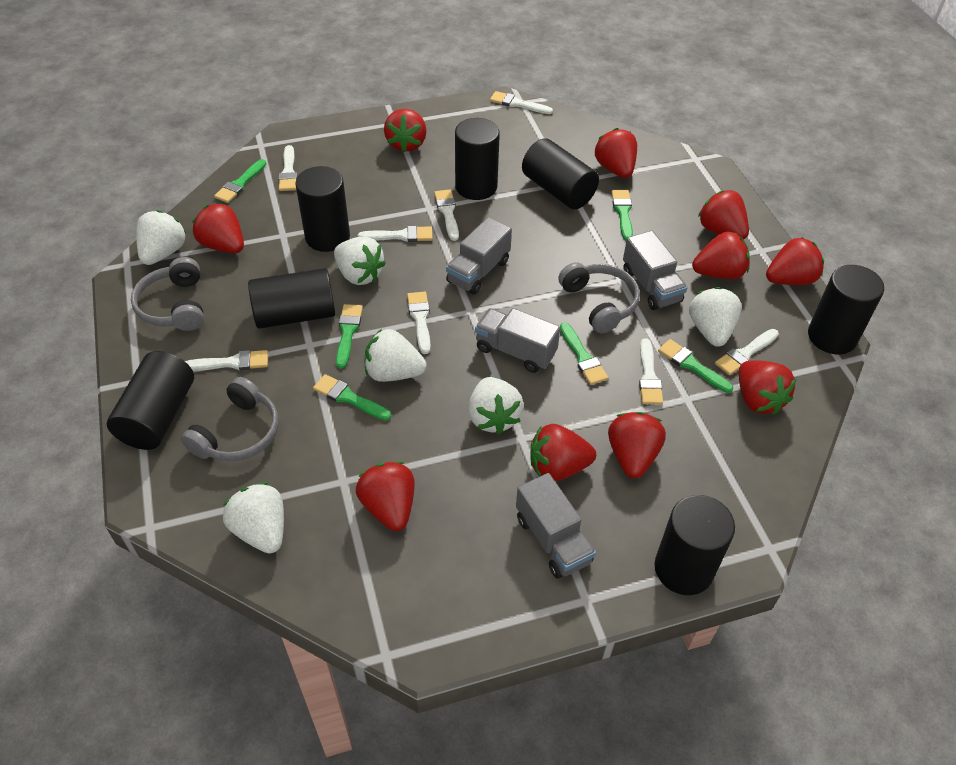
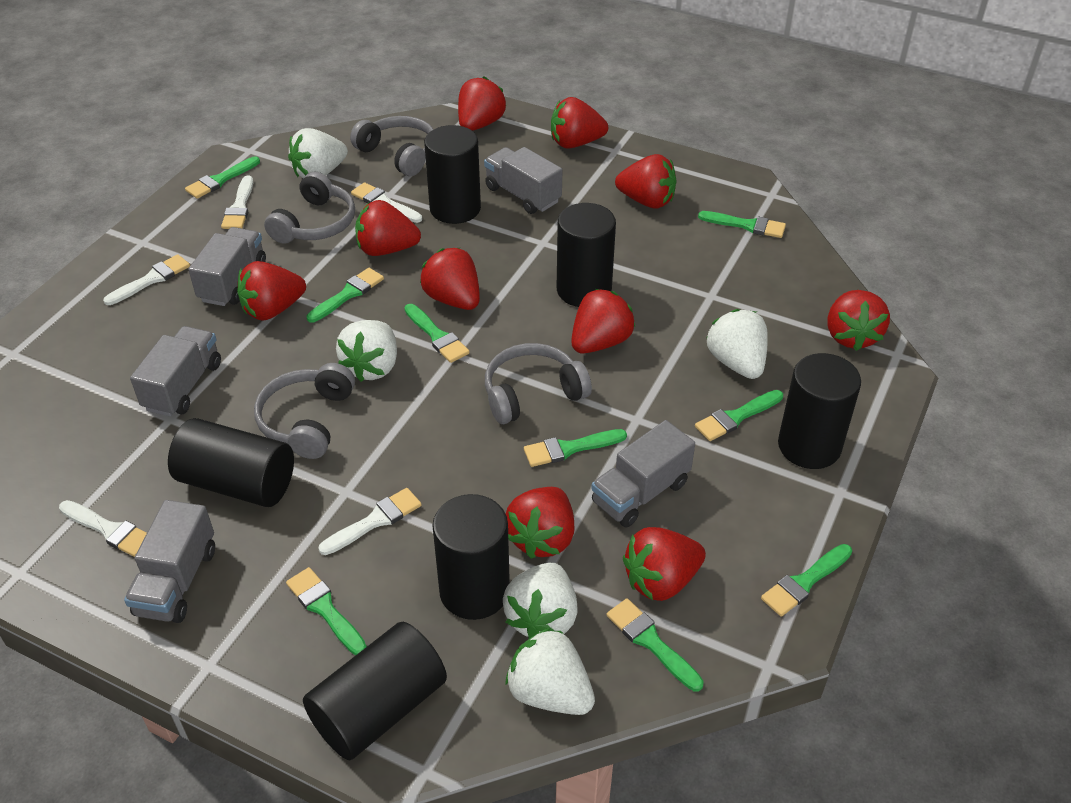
black cylinder: [107,351,194,450] [248,268,335,329] [296,166,350,252] [455,118,500,200] [522,138,599,209] [655,495,735,595] [808,265,884,354] = 7 -> [168,418,294,507] [303,622,447,760] [424,125,481,224] [432,494,510,620] [557,203,616,307] [778,353,861,469] = 6
green brush: [214,159,266,203] [313,374,391,421] [336,304,363,369] [560,322,608,385] [611,190,633,240] [658,339,733,393] = 6 -> [185,156,260,199] [286,567,367,655] [307,268,384,322] [405,304,470,363] [524,429,627,467] [606,598,704,691] [695,390,783,441] [698,211,786,238] [761,544,852,617] = 9
grey headphones: [131,257,204,331] [181,377,279,461] [558,262,640,333] = 3 -> [254,363,355,459] [264,172,355,244] [350,116,434,176] [485,343,592,424] = 4
grey truck: [446,217,512,295] [475,308,560,373] [516,473,596,579] [623,230,687,310] = 4 -> [124,500,215,623] [130,326,221,417] [188,227,266,306] [484,147,562,214] [591,420,695,527] = 5
white brush: [185,350,268,371] [279,145,297,191] [358,226,432,242] [407,292,431,354] [434,190,459,241] [490,91,553,114] [639,338,663,405] [715,329,779,375] = 8 -> [59,500,147,557] [103,254,190,305] [221,176,253,229] [318,488,422,555] [351,182,422,223] = 5
white strawberry: [136,210,187,265] [223,482,284,554] [334,237,386,285] [364,329,427,382] [468,377,524,434] [689,287,742,347] = 6 -> [288,128,348,178] [336,320,397,382] [503,562,578,639] [506,628,595,715] [707,309,768,379] = 5

